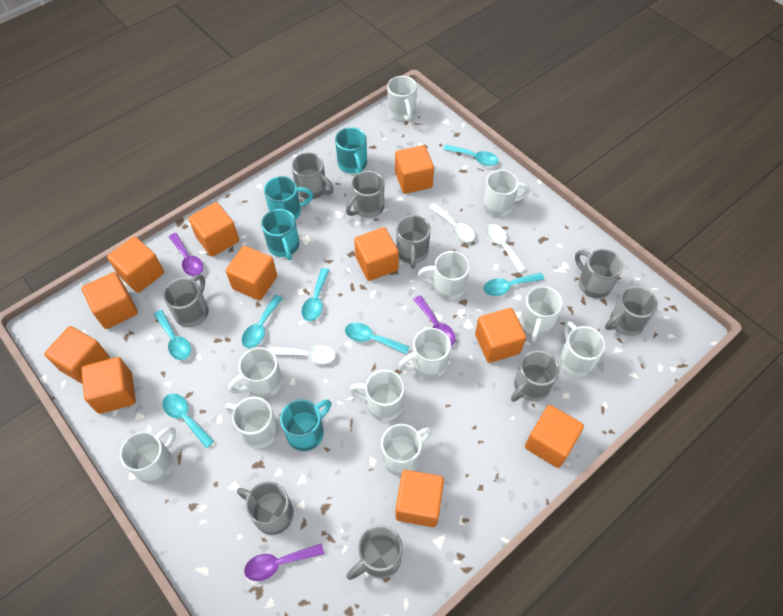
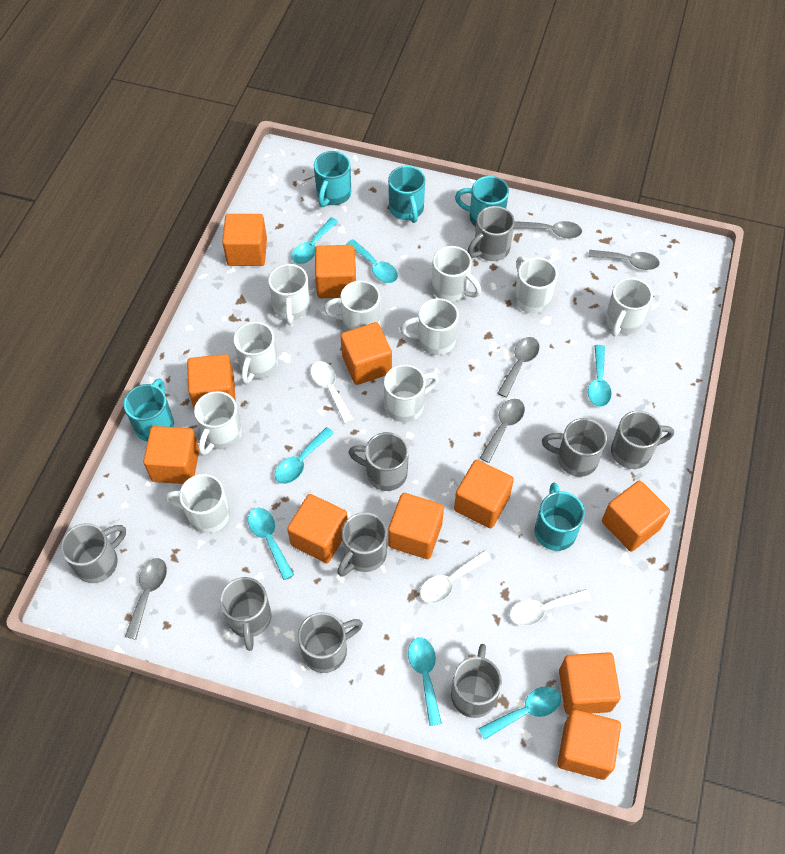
grey spoon: none = 0 -> [125,558,167,640] [480,399,525,463] [497,337,539,398] [514,221,582,238] [588,250,660,270] = 5
purple spoon: [169,233,203,276] [244,543,324,581] [413,295,455,346] = 3 -> none = 0
turquoise mug: [261,209,299,260] [264,176,313,220] [280,399,332,451] [335,127,367,174] = 4 -> [124,379,174,442] [314,151,351,207] [388,166,425,223] [455,176,509,227] [535,482,585,551] = 5
white mug: [120,427,176,484] [225,397,278,449] [228,347,283,398] [350,370,405,421] [381,424,432,476] [387,76,417,122] [399,328,451,379] [418,251,470,300] [482,170,530,217] [520,286,563,342] [559,321,606,377] = 11 -> [165,474,230,533] [194,391,242,455] [234,322,278,384] [268,264,310,325] [324,281,380,331] [384,364,439,422] [400,298,459,355] [432,246,481,302] [514,256,557,314] [606,278,653,336] = 10

